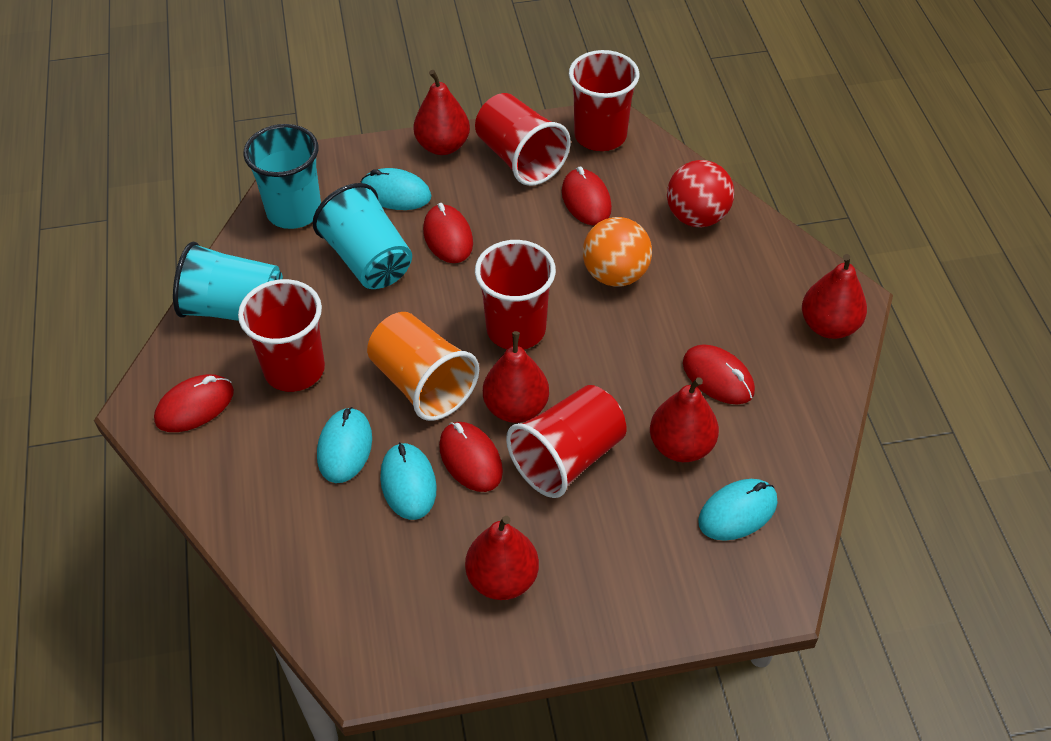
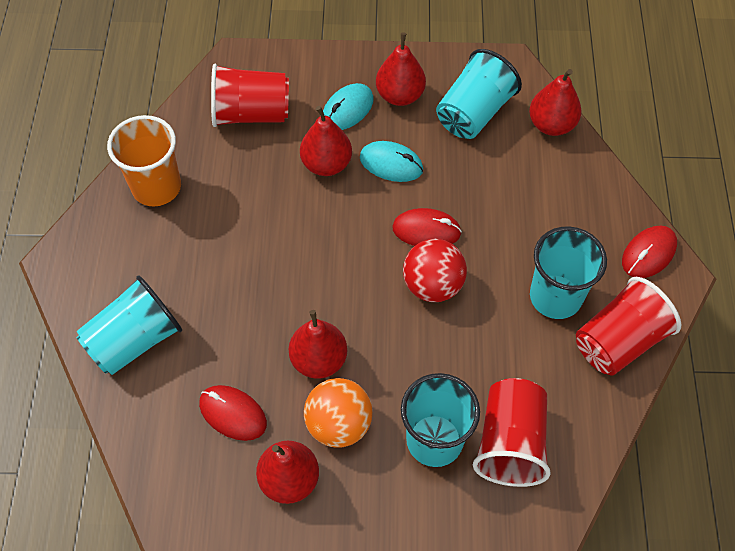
red cup: [238,279,325,392] [475,93,571,186] [475,240,556,349] [506,385,627,498] [569,50,640,151] = 5 -> [211,64,289,127] [473,378,551,487] [576,277,681,376] = 3
red mouse: [154,374,234,432] [423,203,473,263] [439,422,503,492] [562,167,612,225] [683,344,755,404] = 5 -> [199,385,267,441] [392,208,462,246] [622,226,677,278] = 3
turquoise cup: [173,242,283,321] [243,124,321,229] [312,183,412,289] = 3 -> [76,275,182,375] [401,373,480,467] [436,49,522,139] [530,226,607,319] = 4
turquoise mouse: [317,407,372,483] [361,168,432,210] [380,442,437,520] [698,479,777,541] = 4 -> [323,83,374,130] [360,141,423,182] = 2

